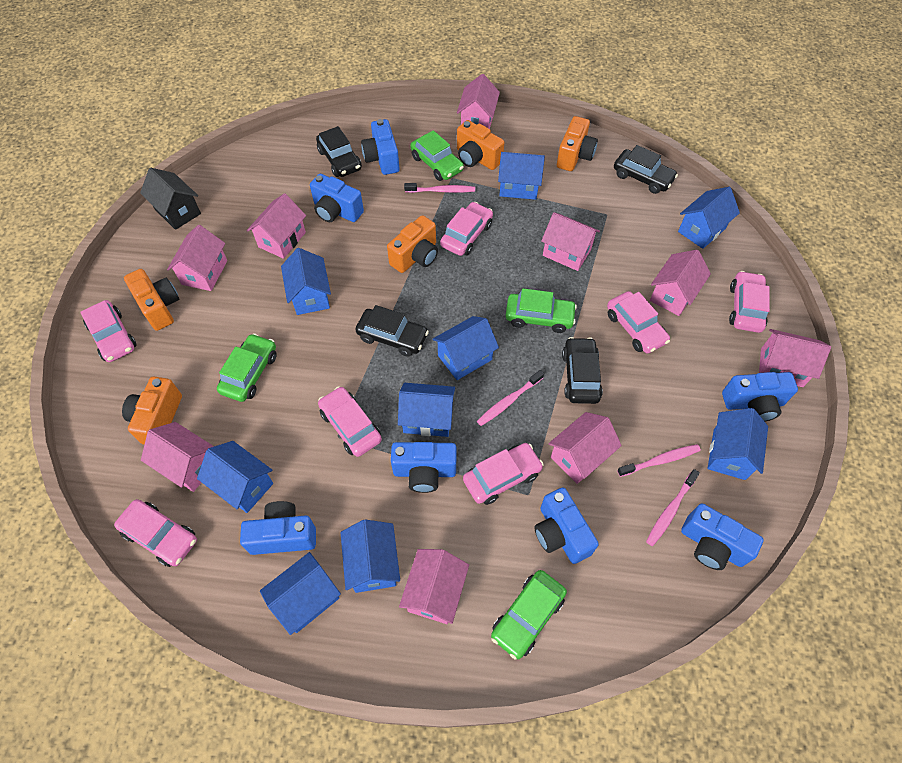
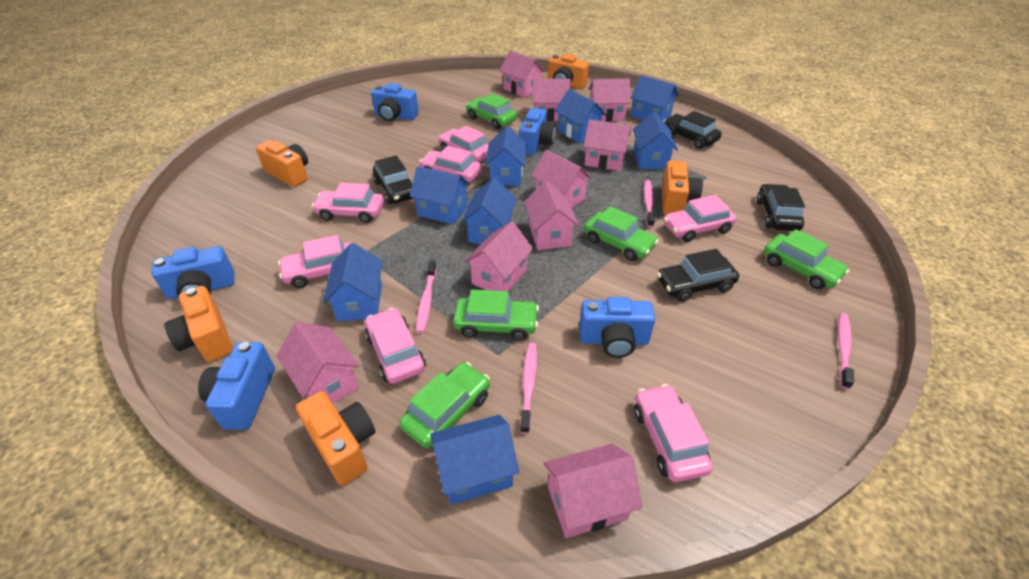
black house: [140,168,201,230] = 1 -> none = 0
blue camera: [240,501,316,555] [310,174,364,222] [361,119,400,175] [391,442,457,493] [534,487,599,564] [681,503,764,570] [722,372,798,421] = 7 -> [151,246,235,299] [198,342,275,430] [371,83,419,121] [519,108,556,155] [579,297,655,358] = 5
blue house: [197,441,273,513] [260,552,341,635] [281,248,331,315] [341,519,400,593] [398,383,455,437] [433,316,499,380] [498,152,545,200] [678,187,740,249] [708,408,768,480] = 9 -> [323,243,383,321] [409,166,470,225] [430,415,519,505] [461,178,516,244] [485,126,527,186] [555,89,606,143] [630,75,679,121] [633,112,678,169] = 8
green car: [217,333,277,402] [410,130,464,181] [491,570,567,660] [505,288,577,333] = 4 -> [399,362,490,448] [453,290,539,341] [466,94,517,129] [584,206,659,261] [764,229,849,289] = 5

